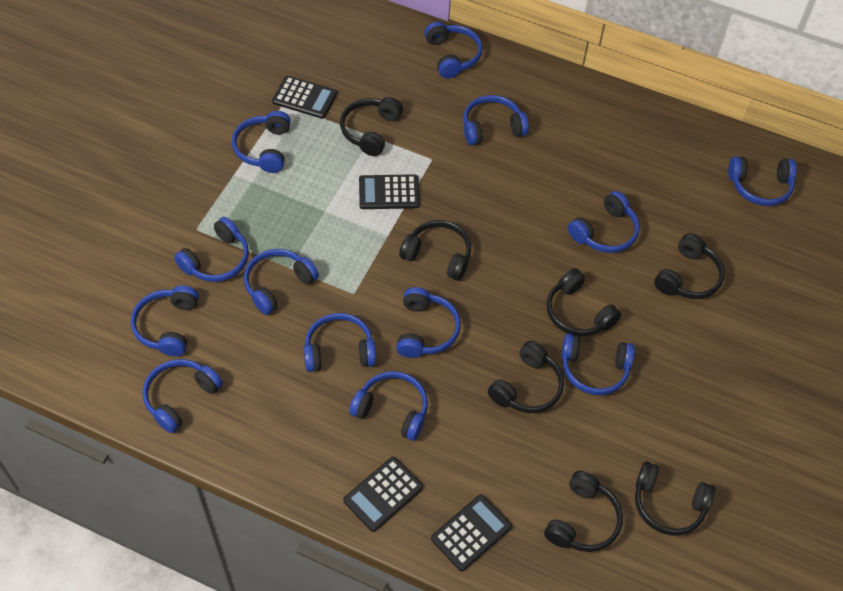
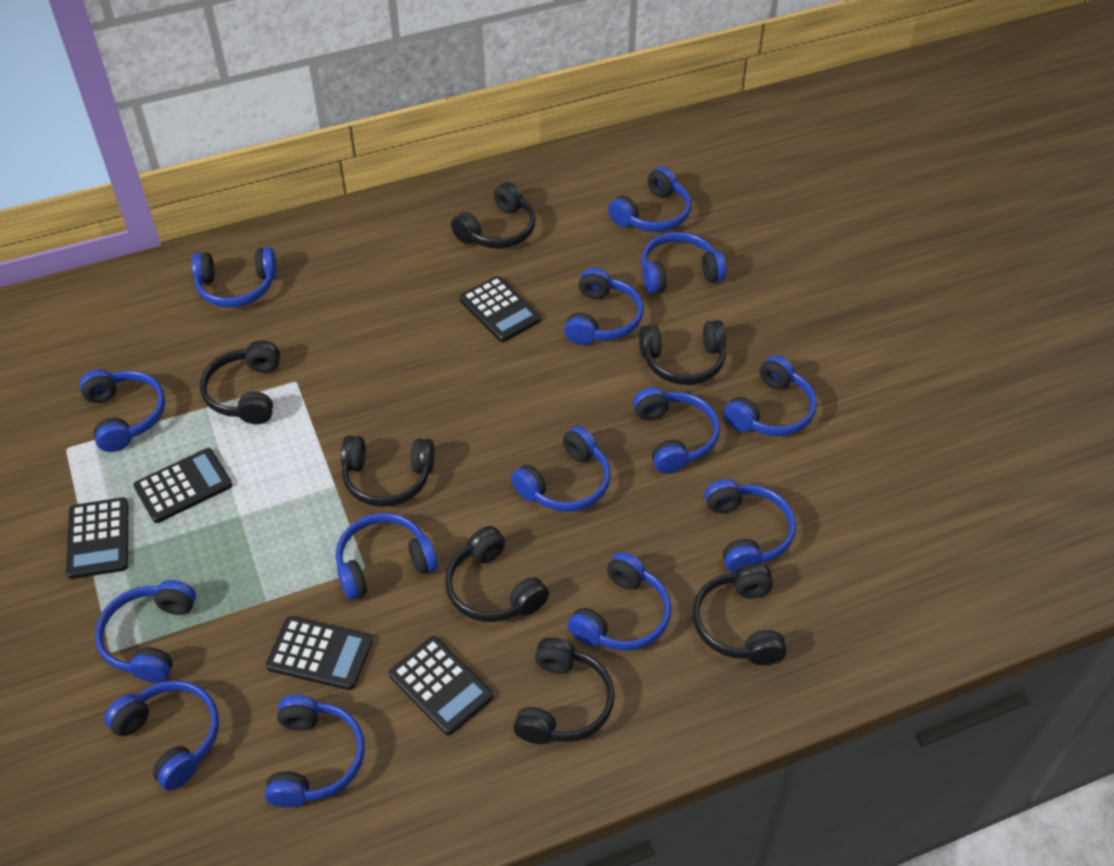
black calculator: [272,76,337,119] [343,457,423,532] [359,174,420,209] [431,494,512,571] = 4 -> [66,497,129,579] [133,448,232,523] [266,616,373,690] [389,636,494,735] [459,276,541,342] = 5
blue headphones: [131,285,199,357] [143,359,223,433] [174,217,249,282] [232,111,291,173] [244,249,319,315] [304,313,376,372] [349,371,428,441] [396,287,461,358] [424,22,483,78] [463,95,529,146] [561,333,635,395] [568,191,640,253] [728,156,797,206] = 13 -> [79,369,166,452] [95,580,196,683] [104,680,219,790] [192,247,277,307] [265,695,365,808] [336,513,438,600] [511,426,611,512] [564,268,644,345] [567,552,672,651] [608,167,691,232] [633,387,720,474] [641,232,726,294] [704,479,796,573] [724,355,817,436] = 14

